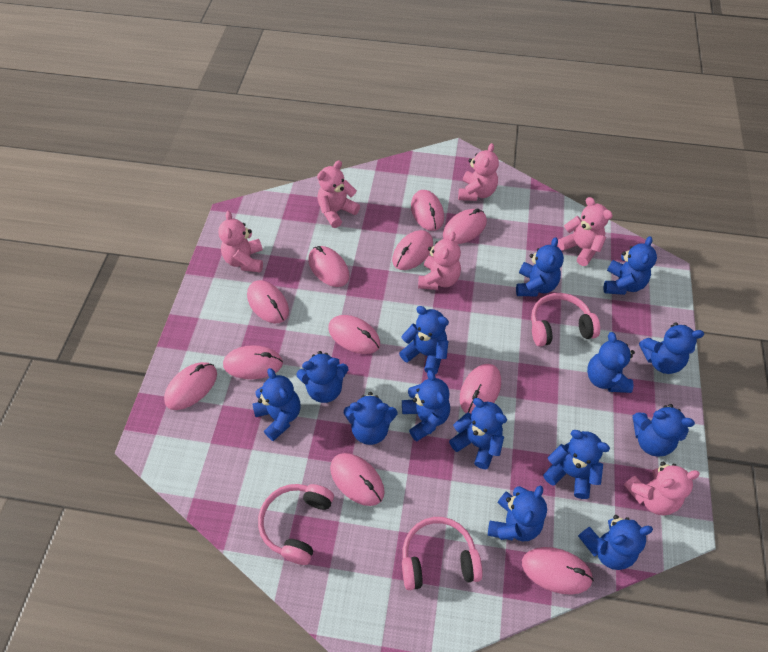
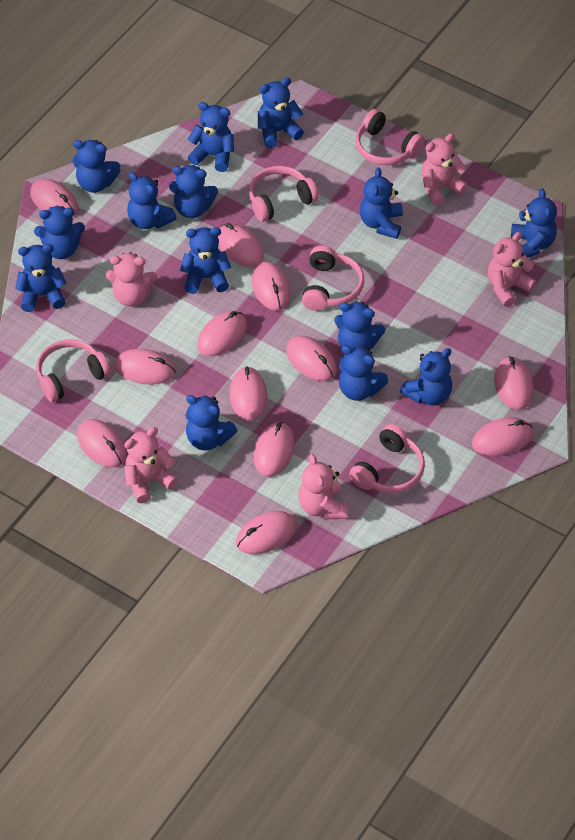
pink headphones: [258,484,334,565] [402,517,483,590] [531,293,600,347] = 3 -> [36,339,111,402] [249,166,319,222] [302,246,364,311] [349,424,425,493] [356,109,425,165] = 5
pink mouse: [164,362,217,410] [223,345,283,379] [247,280,289,323] [308,246,350,287] [328,315,380,354] [330,453,385,506] [392,230,433,270] [411,190,444,231] [443,208,487,244] [460,364,501,414] [522,547,594,595] = 11 -> [30,179,79,217] [77,419,127,468] [114,349,176,384] [197,311,247,356] [218,223,264,267] [229,366,267,421] [236,511,297,554] [252,261,291,311] [254,422,295,477] [286,336,337,381] [472,417,533,456] [494,356,533,410] = 12
pink teddy bear: [218,211,263,273] [317,160,360,228] [418,232,461,290] [458,143,499,201] [558,197,613,266] [624,462,700,516] = 6 -> [106,252,157,307] [124,427,178,503] [298,454,347,519] [421,133,468,206] [488,232,536,307] = 5

